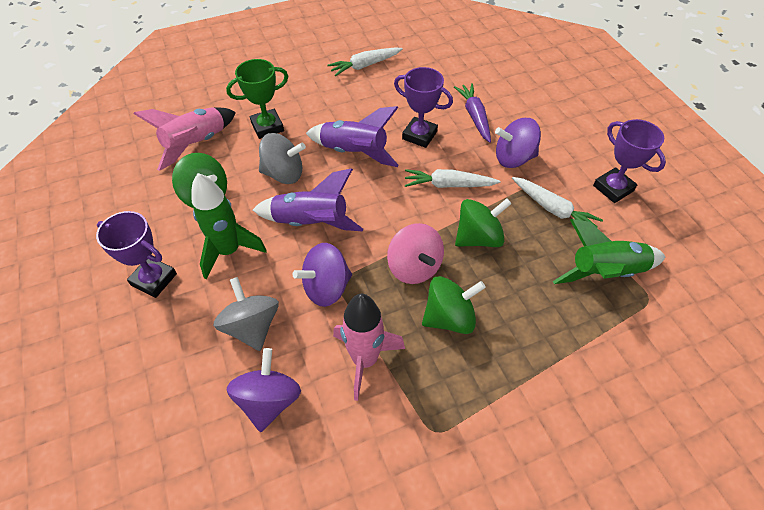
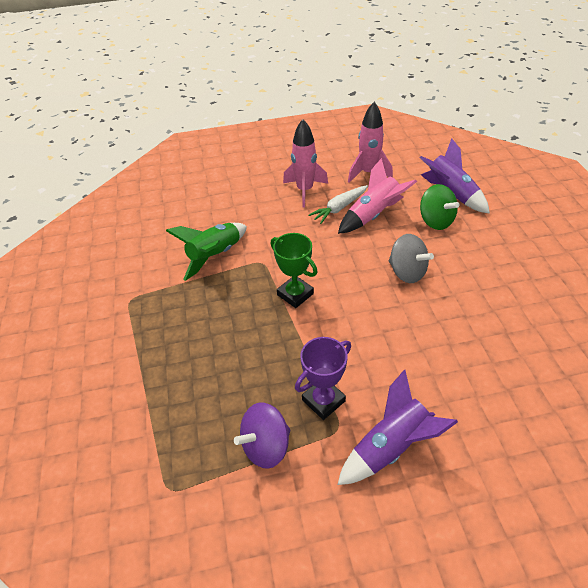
green rocket: [192,173,267,279] [553,219,665,284] = 2 -> [166,223,247,281] = 1
green spinning top: [172,153,227,208] [422,276,486,334] [455,198,512,247] = 3 -> [420,184,460,230] = 1
grey spinning top: [213,277,279,351] [259,133,306,184] = 2 -> [389,234,434,283] = 1
pink rocket: [134,107,236,171] [333,294,405,401] = 2 -> [283,119,328,207] [338,158,417,234] [348,102,393,183] = 3
pink spinning top: [387,223,444,284] = 1 -> none = 0
purple carrot: [454,83,491,143] = 1 -> none = 0
purple spinning top: [227,348,301,432] [293,243,352,307] [495,118,541,168] = 3 -> [234,403,290,469] = 1
purple trophy: [96,211,177,298] [394,67,453,148] [593,119,666,203] = 3 -> [295,337,351,420] = 1
white carrot: [327,48,403,76] [405,169,500,188] [512,177,603,228] = 3 -> [308,185,368,224] = 1

